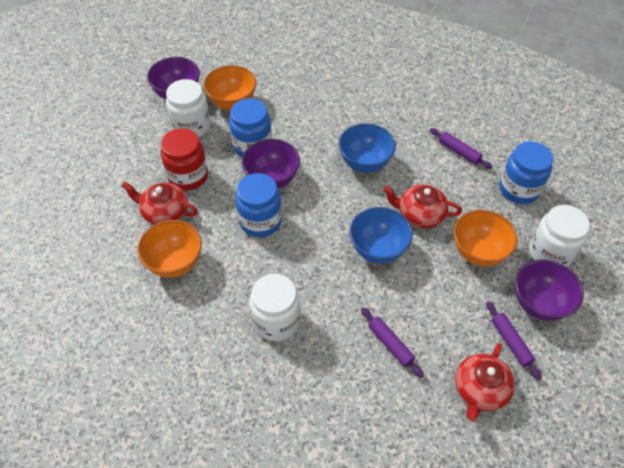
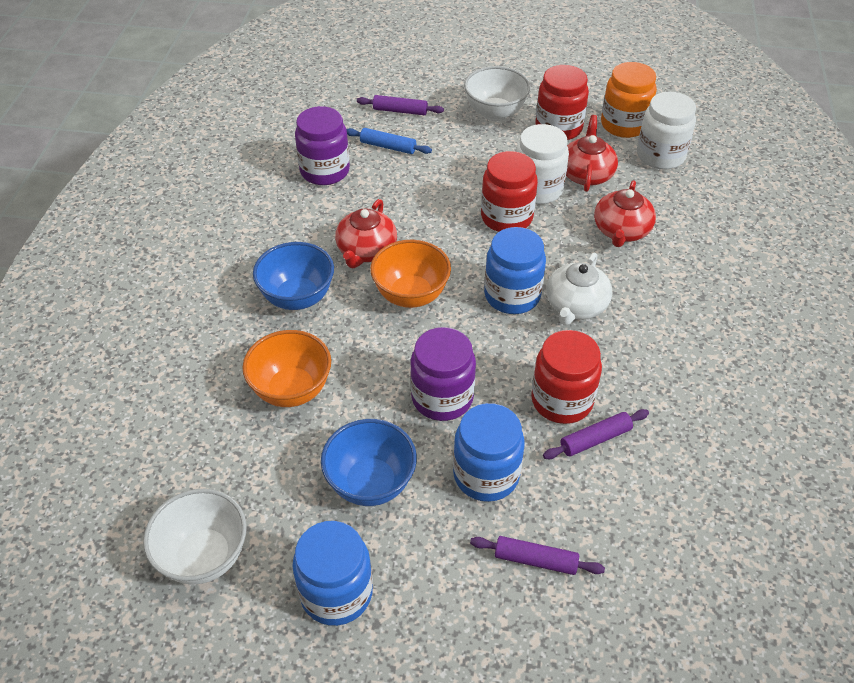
blue rolling pin: none = 0 -> [347,128,432,154] = 1
orange bowl: [137,220,202,278] [203,65,257,110] [454,210,518,267] = 3 -> [242,330,331,407] [370,240,451,308] = 2
orange jar: none = 0 -> [601,62,657,138] = 1
purple bowl: [147,57,200,99] [242,139,300,189] [515,259,584,321] = 3 -> none = 0
purple jar: none = 0 -> [295,106,350,185] [410,327,476,421] = 2
red jar: [161,128,208,191] = 1 -> [481,151,538,232] [531,330,602,424] [535,65,589,140] = 3
white bowl: none = 0 -> [143,489,247,584] [464,66,531,121] = 2
white jar: [166,79,211,138] [249,274,301,341] [529,205,590,267] = 3 -> [516,124,569,204] [637,92,696,170] = 2
white teapot: none = 0 -> [547,253,612,325] = 1

